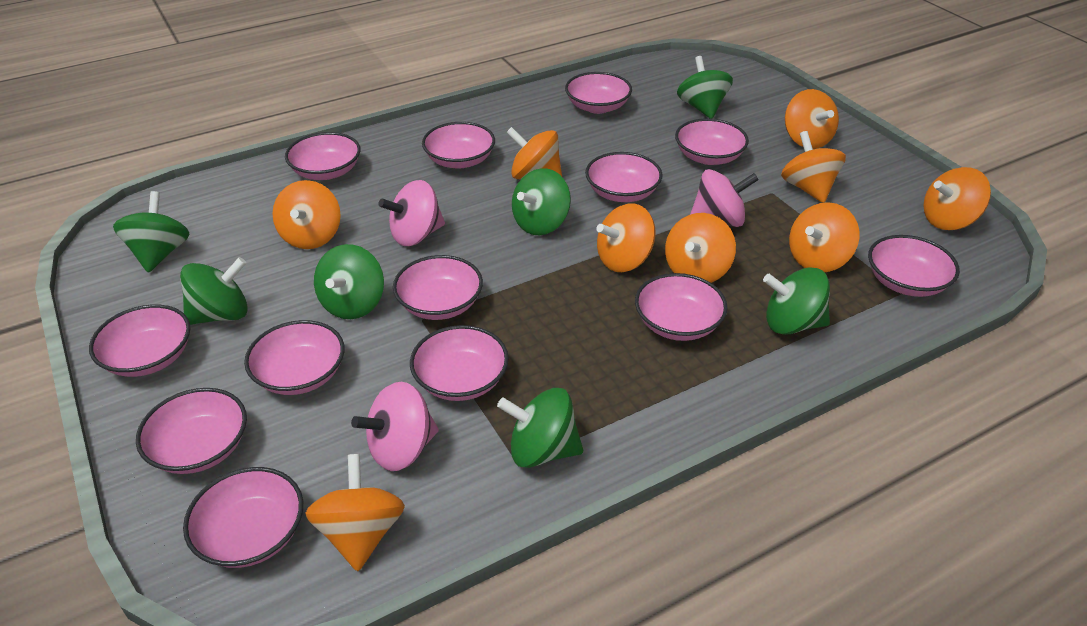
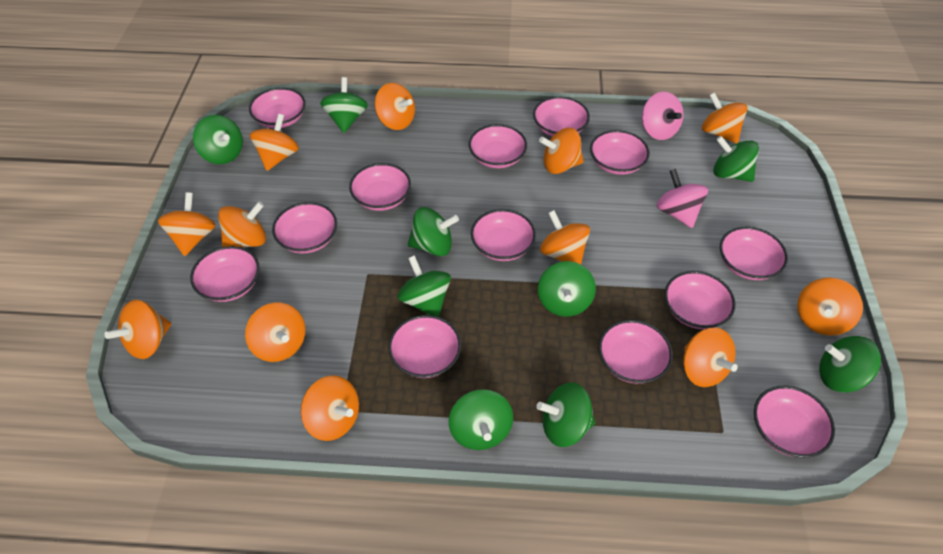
green spinning top: [113,191,190,273] [180,257,248,325] [314,244,384,319] [497,388,583,468] [512,168,571,235] [677,56,733,119] [763,267,830,335] = 7 -> [193,115,243,164] [320,77,368,133] [397,255,451,317] [408,207,459,256] [449,389,513,450] [536,382,595,447] [538,261,596,317] [713,136,759,182] [819,336,881,393] = 9
orange spinning top: [272,180,341,249] [305,454,405,571] [506,127,562,179] [597,203,655,272] [665,213,736,283] [781,131,846,203] [785,89,839,149] [789,202,859,272] [924,167,991,230] = 9 -> [105,300,172,359] [158,192,216,256] [218,202,266,247] [245,303,306,362] [250,114,299,171] [301,376,359,441] [374,83,415,130] [539,128,584,174] [540,210,590,264] [683,327,738,387] [702,92,748,143] [797,278,863,335] = 12
pink spinning top: [351,382,439,471] [378,180,445,246] [690,169,759,227] = 3 -> [642,92,684,140] [656,169,708,228] = 2

